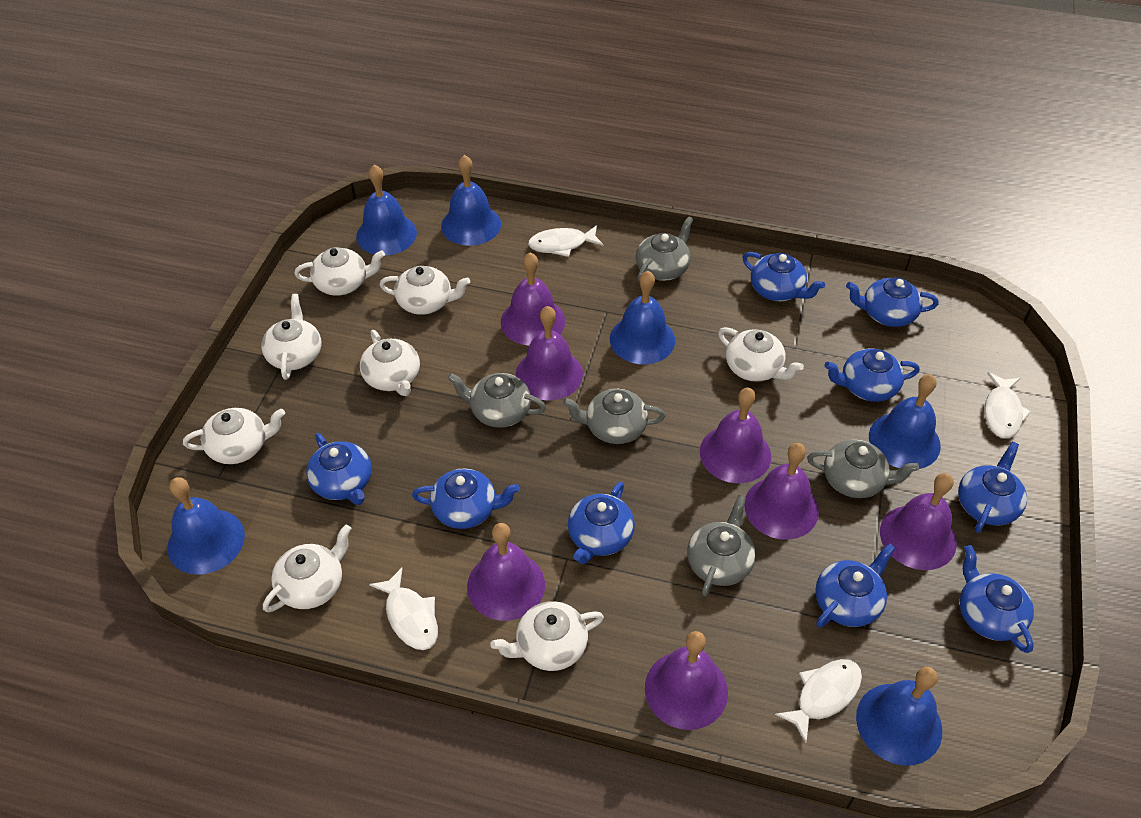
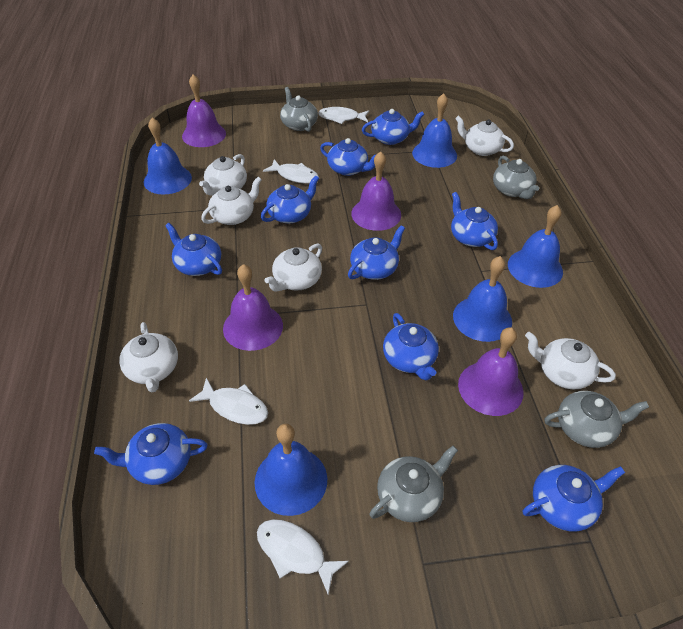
blue bell: [167,477,245,575] [356,164,417,255] [441,155,501,246] [610,271,675,364] [856,667,942,765] [869,374,941,469] = 6 -> [144,118,192,195] [255,424,327,516] [412,93,457,168] [453,256,512,342] [508,205,563,288] = 5
grey teapot: [448,373,546,428] [563,389,665,444] [636,216,693,281] [687,495,756,596] [807,440,919,498] = 5 -> [280,87,318,132] [369,446,458,522] [493,156,539,199] [544,391,649,448] = 4
purple bell: [467,523,545,621] [501,252,565,346] [516,306,583,401] [645,631,728,730] [700,388,771,483] [744,443,819,540] [880,473,957,570] = 7 -> [182,75,226,147] [223,264,283,351] [351,151,401,231] [458,328,523,416] = 4
white teapot: [183,408,285,464] [261,294,321,380] [263,525,352,612] [294,247,385,296] [360,330,420,396] [380,266,470,315] [490,601,604,671] [718,327,804,382] = 8 -> [119,322,178,392] [199,154,247,196] [201,177,262,225] [264,243,322,292] [455,116,514,156] [525,332,616,389] = 6

